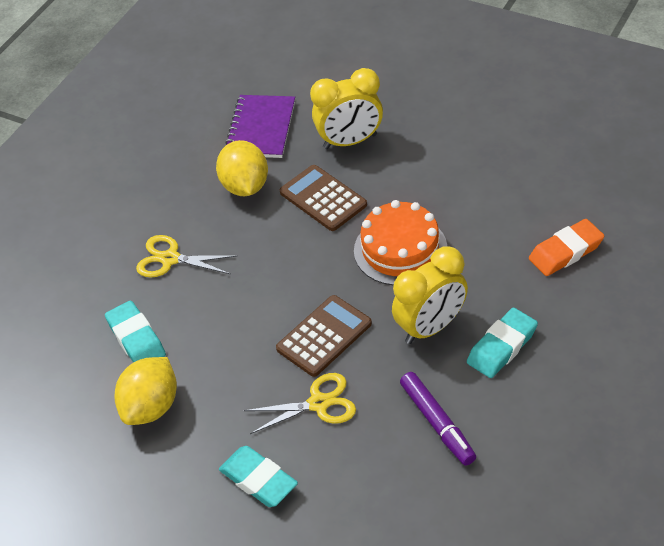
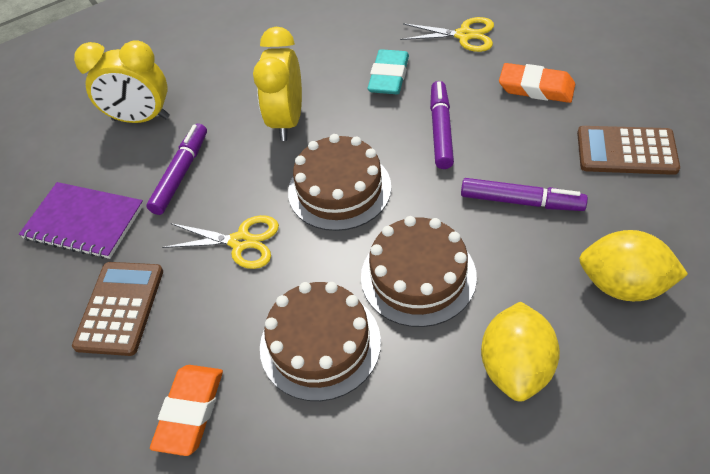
brown cake: none = 0 -> [260,282,381,401] [288,134,391,231] [361,216,477,327] = 3
orange cake: [354,200,448,286] = 1 -> none = 0
orange eraser: [529,219,604,276] = 1 -> [150,365,223,456] [499,63,575,103] = 2
purple marker: [400,372,476,466] = 1 -> [146,123,207,215] [430,81,454,169] [461,178,588,211] = 3
turquoise eraser: [105,301,166,363] [219,446,298,507] [467,308,538,378] = 3 -> [367,49,409,94] = 1

